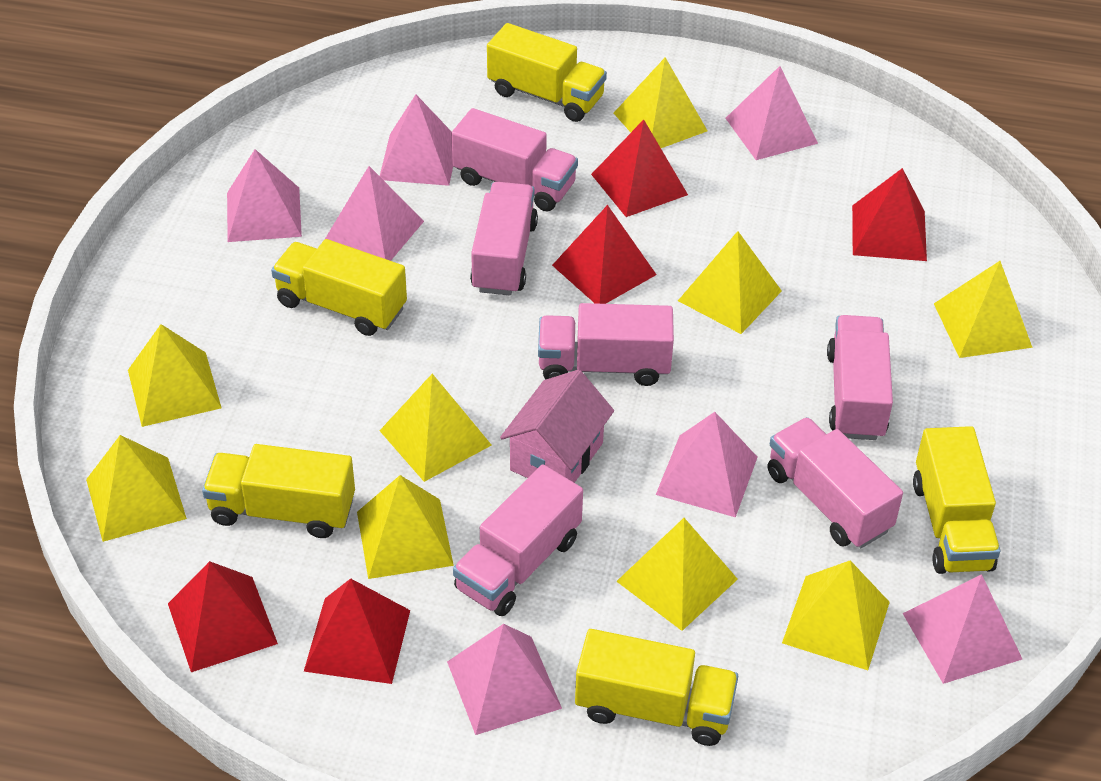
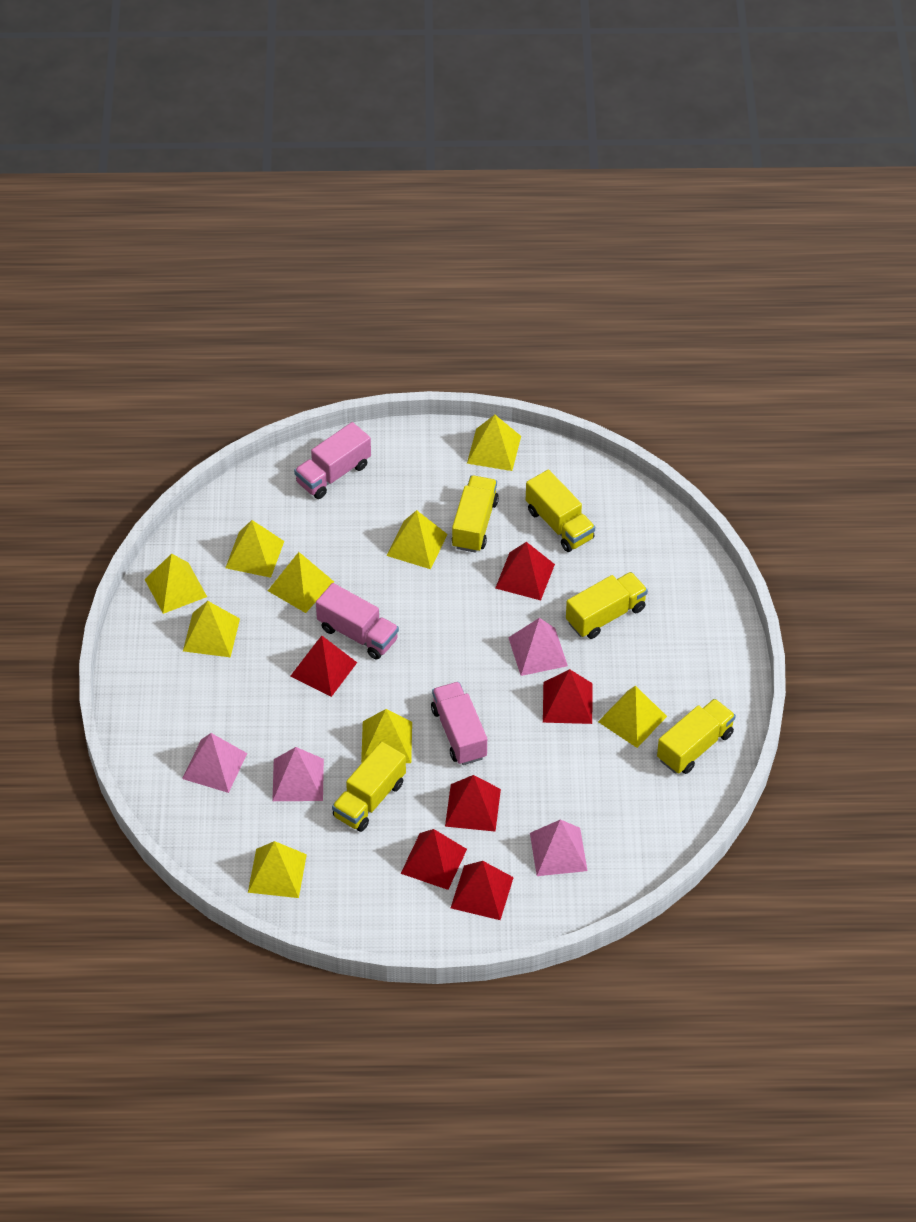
pink house: [500,370,614,483] = 1 -> none = 0
pink pyramid: [227,149,302,242] [324,166,424,261] [380,94,453,186] [447,624,562,735] [656,412,758,517] [725,66,818,160] [903,574,1023,684] = 7 -> [182,733,247,793] [272,747,324,801] [508,618,568,676] [530,819,588,876] = 4
pink truck: [452,108,578,211] [453,464,583,616] [470,182,538,295] [538,303,674,386] [768,417,903,548] [827,315,893,440] = 6 -> [294,422,371,499] [316,583,399,660] [431,682,487,765] = 3
red pyramid: [168,561,278,672] [304,579,410,684] [552,205,657,304] [591,119,688,217] [852,168,927,261] = 5 -> [290,636,357,697] [401,829,467,890] [445,775,501,831] [451,861,514,920] [495,542,555,600] [543,669,593,724] = 6

